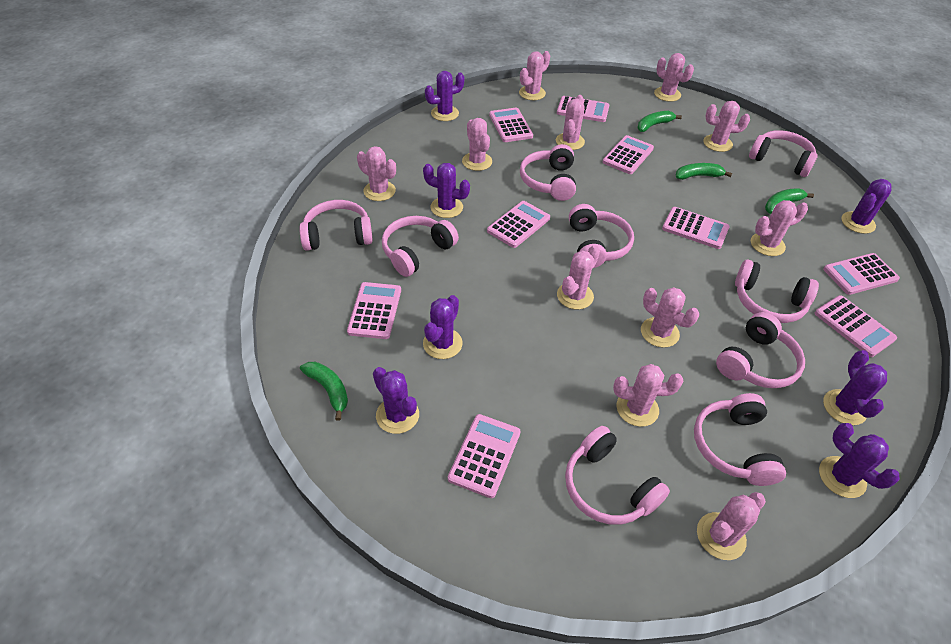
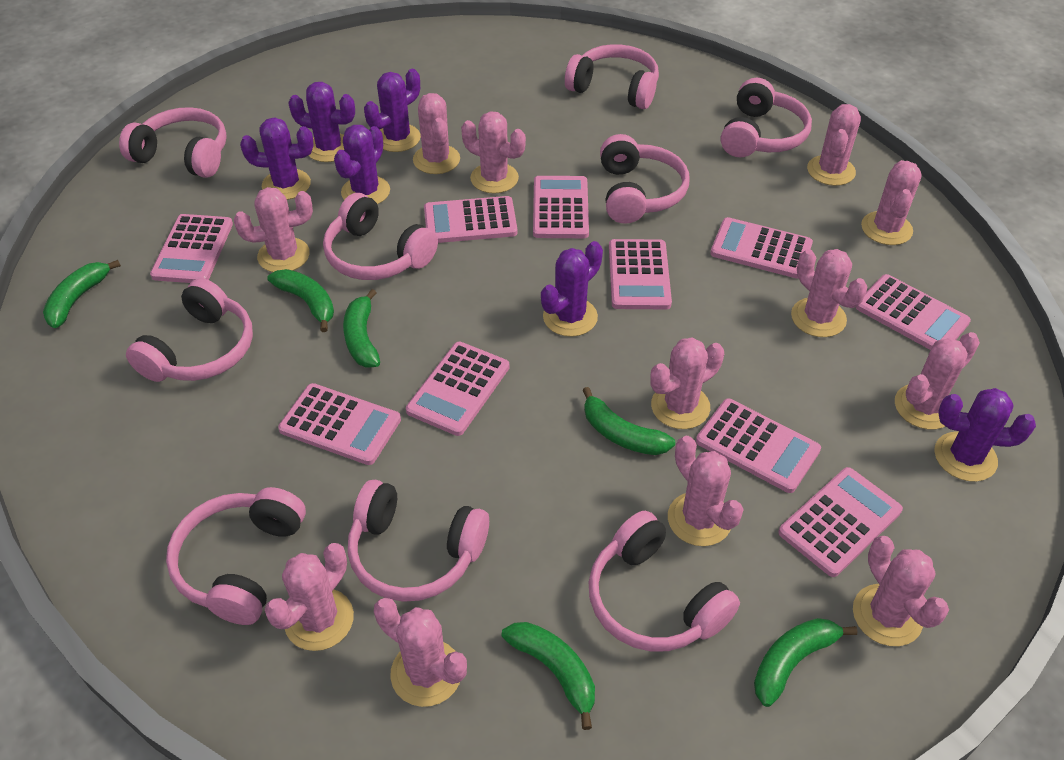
green banana: [300,362,348,421] [638,111,682,132] [676,163,732,180] [765,188,814,214] = 4 -> [43,260,121,328] [267,269,334,332] [343,289,380,368] [501,622,595,730] [582,387,675,455] [754,618,857,707] = 6
pink cactus: [357,146,396,201] [462,118,492,171] [519,51,550,100] [556,95,585,150] [557,245,600,309] [613,364,684,427] [641,287,699,348] [654,53,694,102] [697,492,766,560] [703,101,750,152] [751,200,808,256] = 11 -> [234,187,313,272] [265,543,354,651] [374,598,467,707] [413,93,460,174] [461,111,526,194] [650,338,724,429] [668,436,744,546] [791,249,867,337] [807,104,861,186] [853,536,949,646] [861,160,922,245] [895,332,980,430] = 12
pink calculator: [347,282,401,339] [448,414,521,498] [487,201,550,248] [489,108,533,142] [557,96,609,122] [602,135,654,174] [662,207,729,249] [815,295,897,357] [823,253,900,295] = 9 -> [150,214,233,283] [278,383,401,465] [406,342,509,436] [424,196,517,243] [533,176,589,238] [609,239,672,309] [696,398,821,493] [710,217,813,279] [778,467,903,577] [856,274,971,350] = 10
purple cactus: [373,367,419,434] [423,163,470,218] [423,295,463,359] [425,71,464,121] [819,423,900,498] [823,350,887,425] [841,179,892,234] = 7 -> [240,117,314,200] [288,82,355,162] [334,125,390,204] [364,69,421,152] [541,241,603,337] [934,388,1036,482] = 6

